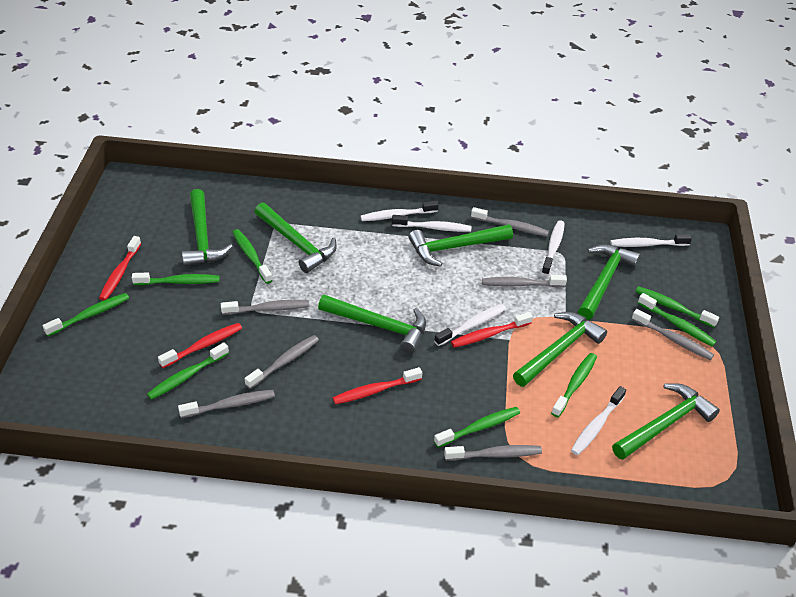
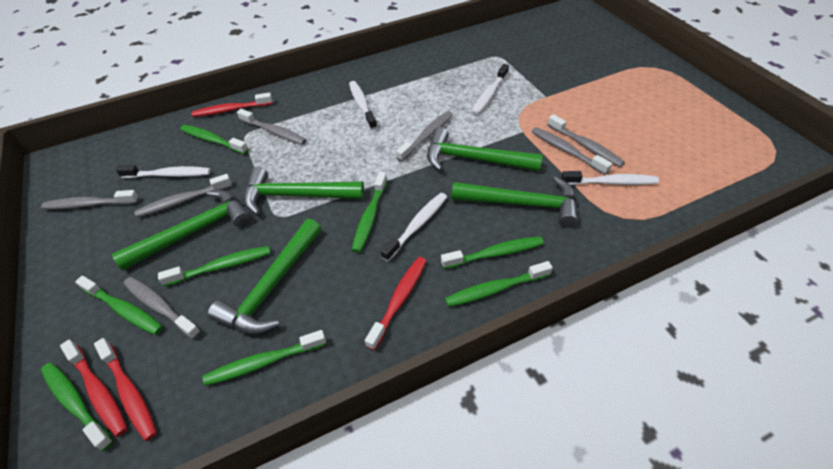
green hammer: [182,189,233,267] [255,203,337,273] [318,295,426,354] [409,224,513,267] [513,312,607,387] [578,244,640,320] [612,383,720,460] = 7 -> [112,190,251,271] [208,219,322,334] [244,167,364,215] [427,127,543,171] [451,177,578,228] = 5
white toothbrush: [360,201,439,221] [392,215,471,232] [434,304,506,346] [542,220,565,276] [571,386,626,455] [610,234,692,247] = 6 -> [116,165,211,178] [349,81,377,130] [381,193,447,262] [471,64,509,115] [561,171,659,185] = 5

